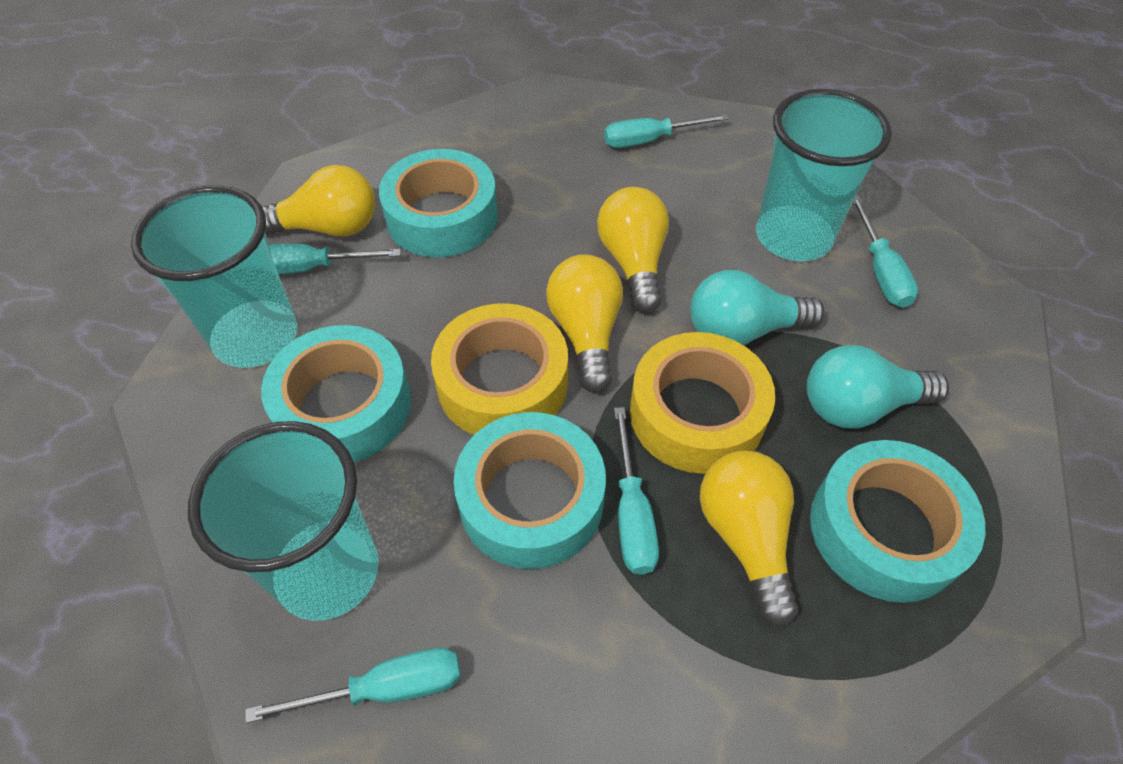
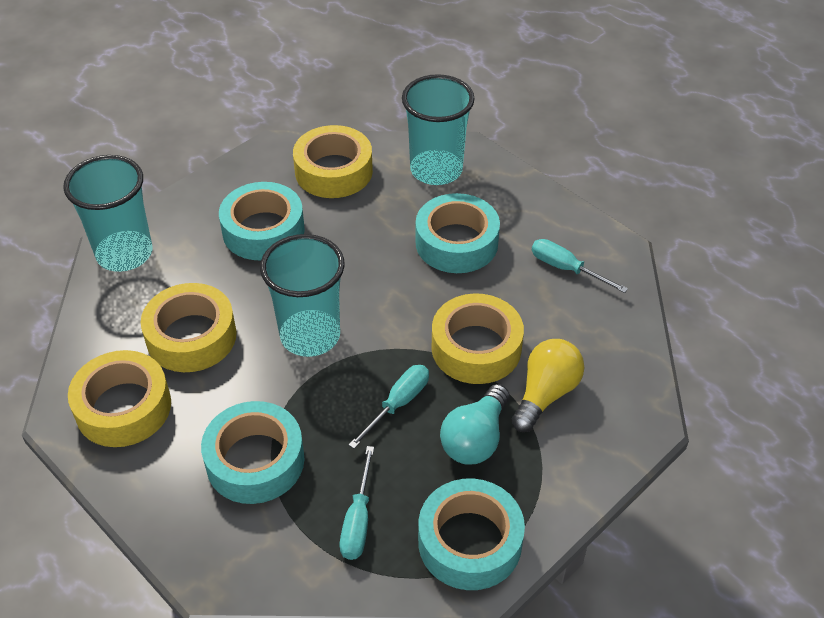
turquoise light bulb: [690,270,825,346] [807,345,949,428] = 2 -> [440,384,510,465] = 1
turquoise screwdriver: [245,648,461,723] [269,244,401,274] [604,114,729,148] [614,407,659,575] [853,196,918,308] = 5 -> [340,446,374,560] [349,365,429,449] [532,239,628,293] = 3
yellow light bulb: [263,165,375,237] [546,254,623,393] [597,187,669,313] [700,451,798,628] = 4 -> [511,339,585,432] = 1
yellow tape: [431,303,568,435] [630,332,775,474] = 2 -> [68,350,171,447] [141,283,237,372] [293,125,373,198] [431,293,524,384] = 4

